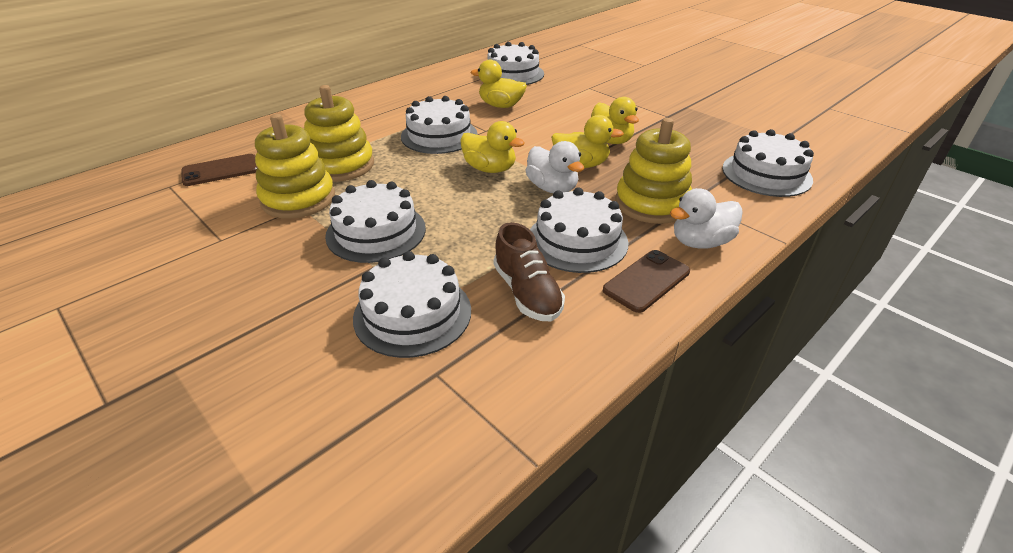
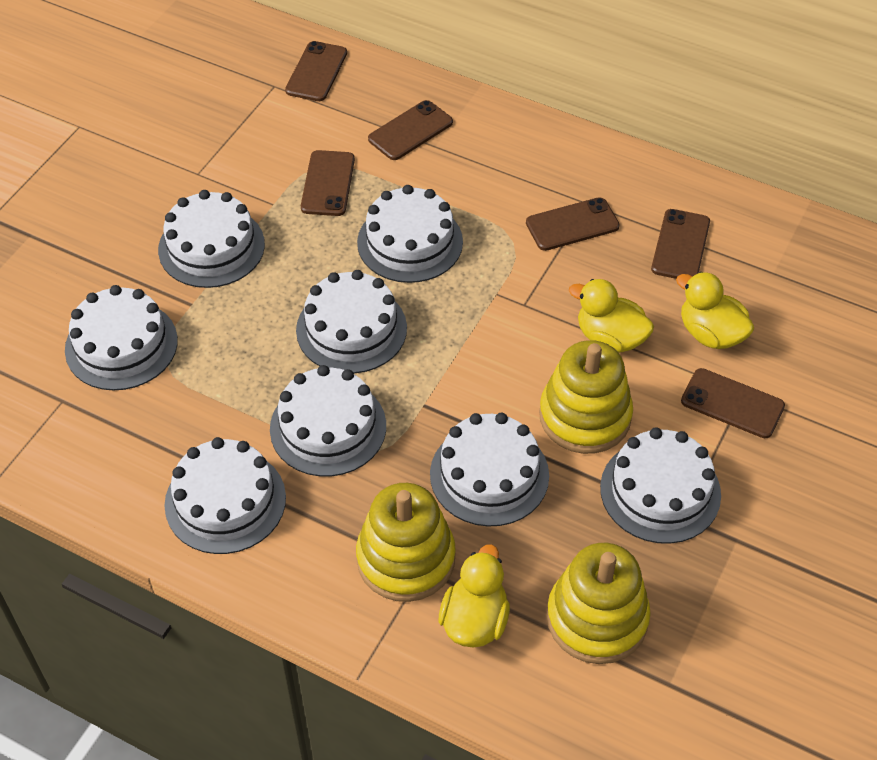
brown phone: [181,154,258,186] [603,250,690,313] = 2 -> [285,41,347,101] [301,150,355,216] [368,100,453,160] [526,197,620,251] [651,209,710,279] [681,368,785,438] = 6
brown shoe: [494,222,565,321] = 1 -> none = 0
white cake: [325,180,426,263] [353,251,471,358] [401,96,478,154] [487,42,544,85] [530,187,628,273] [722,129,814,197] = 6 -> [65,285,178,391] [158,190,265,288] [165,437,286,554] [270,365,386,476] [296,270,407,374] [357,185,463,283] [430,413,549,526] [600,427,721,544] = 8
white duck: [525,141,584,193] [670,188,743,249] = 2 -> none = 0
yellow duck: [460,121,525,173] [471,60,527,108] [551,115,624,168] [591,97,639,144] = 4 -> [439,544,510,647] [569,279,654,353] [676,272,754,349] = 3

